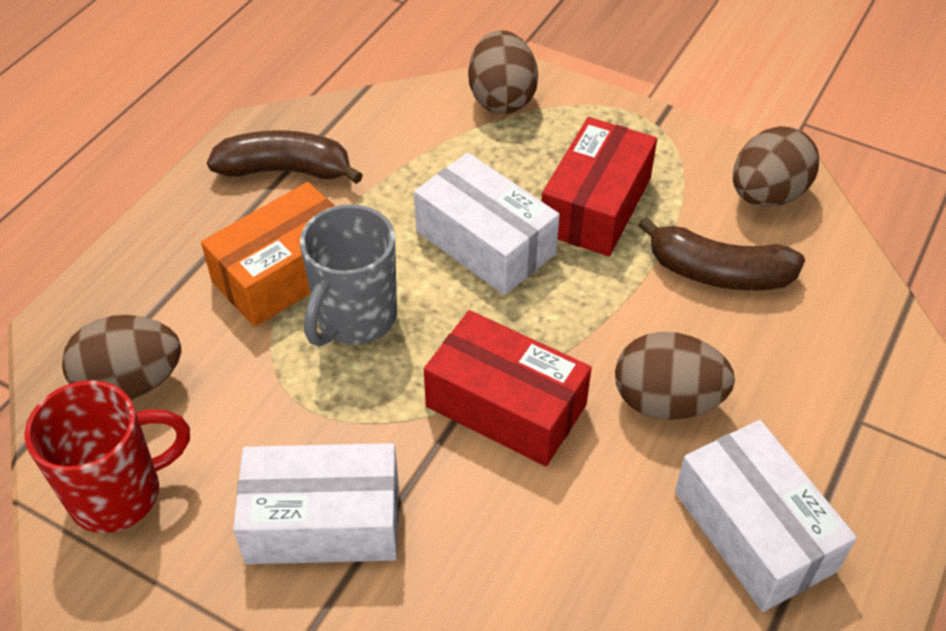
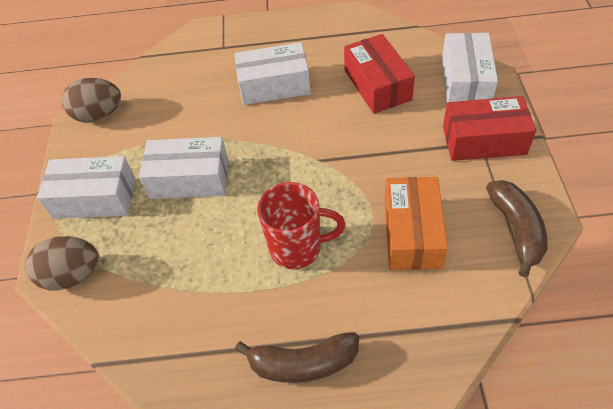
brown egg: [62,315,182,400] [468,30,538,114] [615,332,735,420] [733,126,819,207] = 4 -> [25,236,99,291] [62,78,121,122] = 2
grey mug: [300,204,397,346] = 1 -> none = 0
white box: [233,443,398,564] [414,153,560,295] [675,420,857,612] = 3 -> [37,156,135,219] [139,137,228,199] [234,42,311,105] [442,33,498,102] = 4

